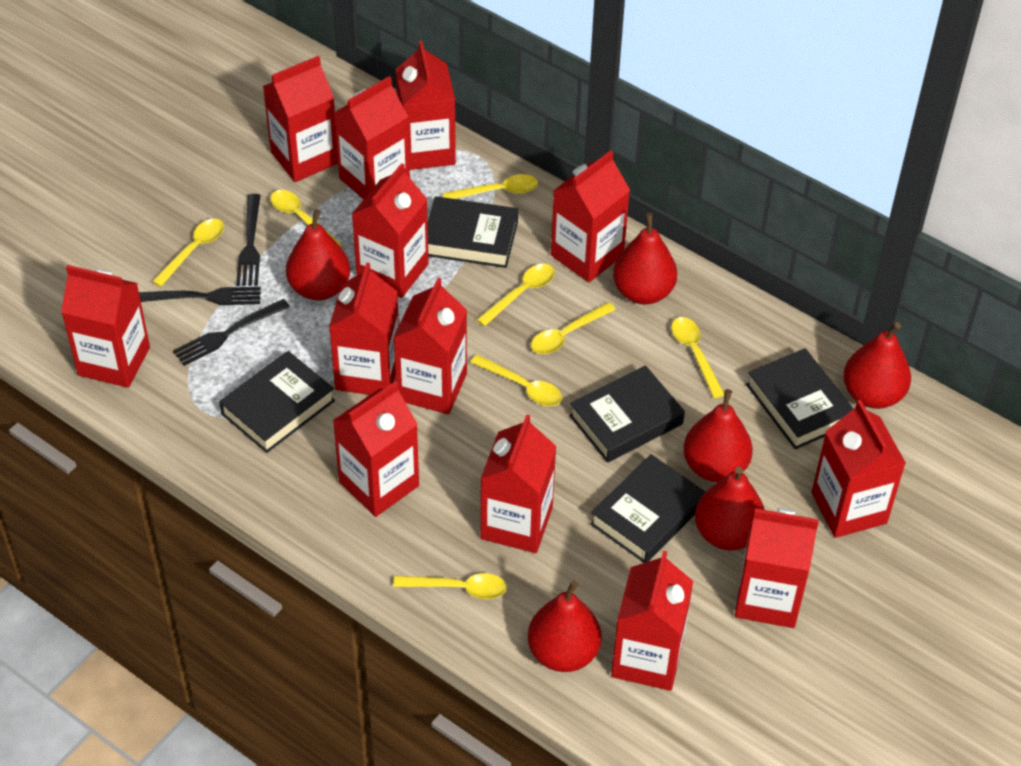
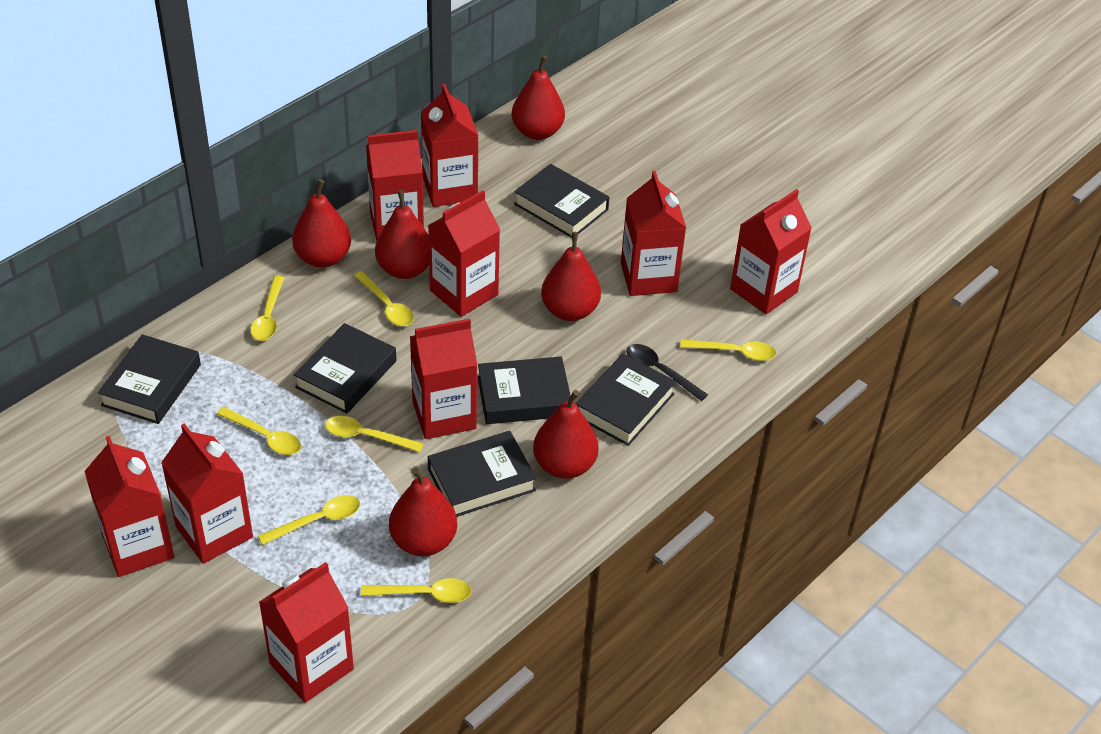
black book: [219,351,335,453] [427,196,518,268] [569,365,685,463] [590,454,706,563] [746,348,853,449] = 5 -> [98,334,201,424] [294,323,397,414] [428,431,537,517] [478,356,571,424] [514,164,609,238] [576,353,676,446] = 6
black fork: [139,287,261,305] [173,299,290,366] [236,194,260,286] = 3 -> none = 0
black spoon: none = 0 -> [627,344,708,401] = 1
red carton: [61,265,150,388] [263,56,338,182] [329,262,399,395] [333,381,419,517] [334,76,410,200] [352,163,429,298] [393,278,467,414] [396,41,456,170] [481,414,557,553] [551,150,630,282] [611,551,693,691] [735,508,819,628] [811,400,906,538] = 13 -> [84,436,174,577] [161,423,253,564] [259,562,354,703] [366,130,424,242] [410,319,477,439] [421,84,479,207] [428,190,500,317] [621,171,686,296] [730,189,812,314] = 9
yellow spoon: [152,219,224,287] [270,190,342,247] [393,573,507,599] [442,174,538,199] [470,354,562,406] [476,264,555,326] [531,302,616,354] [671,317,724,399] = 8 -> [217,407,301,455] [251,276,284,341] [258,495,360,545] [325,416,424,452] [354,271,414,326] [361,578,471,603] [680,339,776,361] = 7

